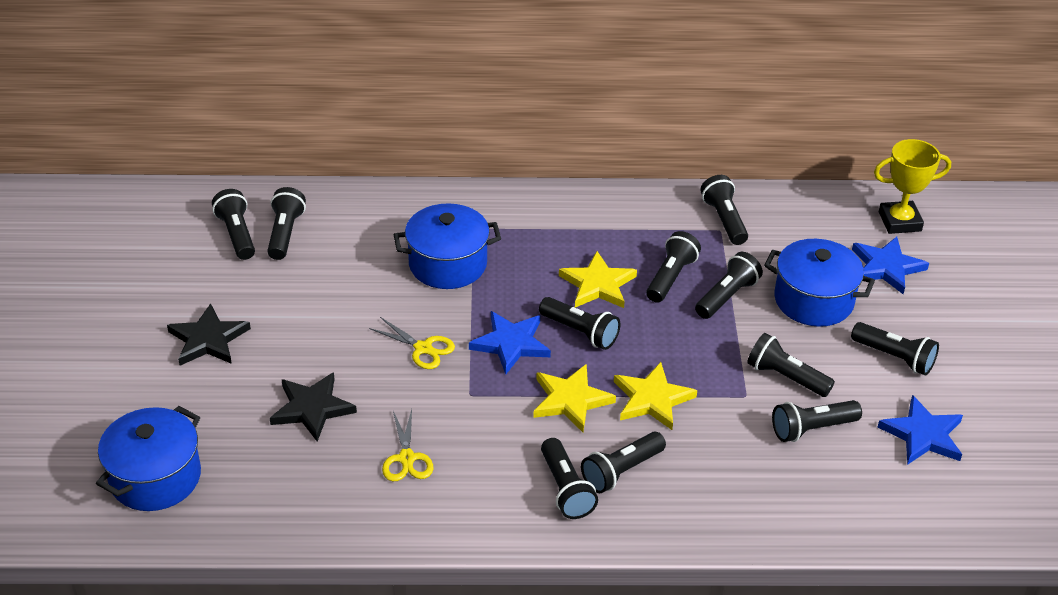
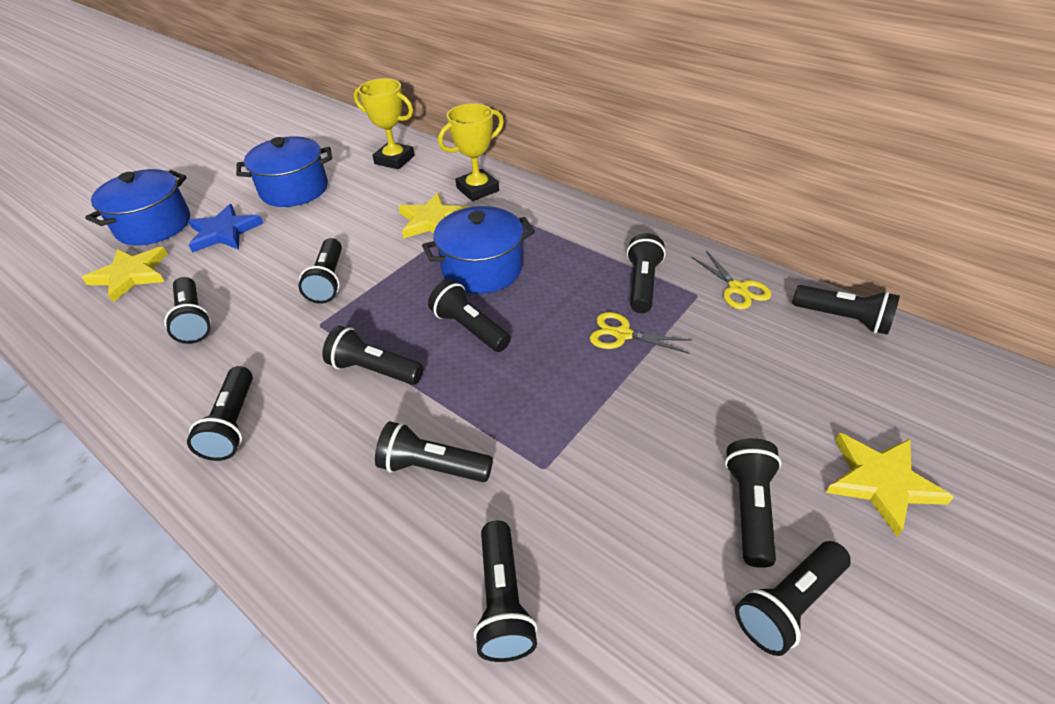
black star: [167,303,251,366] [270,372,357,442] = 2 -> none = 0
blue star: [469,311,551,374] [852,237,929,294] [878,395,963,465] = 3 -> [188,204,263,253] = 1
yellow trophy: [874,139,951,234] = 1 -> [354,78,415,169] [438,103,504,201] = 2

